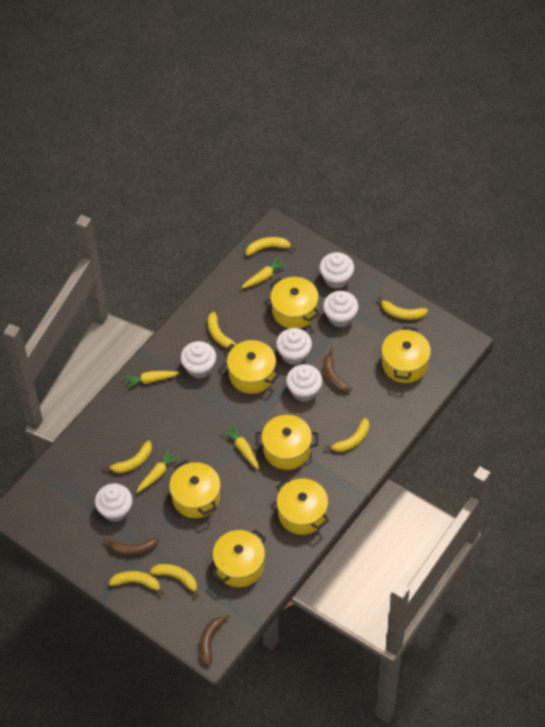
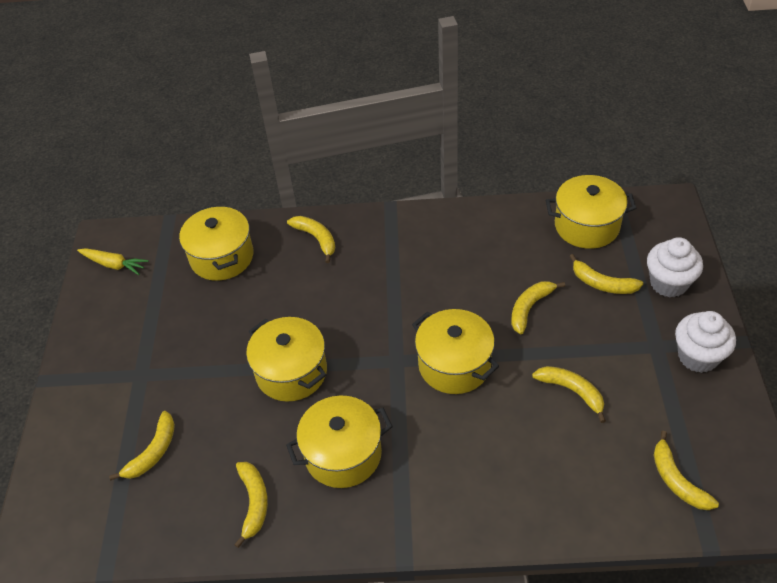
brown banana: [103,537,159,556] [200,614,230,666] [323,349,352,392] = 3 -> none = 0
white cupcake: [95,483,132,522] [181,341,216,378] [276,328,312,365] [286,364,322,402] [319,252,354,289] [323,291,358,328] = 6 -> [647,237,703,298] [675,311,736,373] = 2
yellow carrot: [123,371,179,389] [137,449,180,492] [222,424,259,469] [241,256,288,288] = 4 -> [77,248,149,275] = 1
yellow pot: [169,460,221,518] [211,529,266,587] [223,340,281,394] [255,415,318,470] [270,277,320,329] [276,478,329,535] [382,326,431,383] = 7 -> [179,205,253,281] [246,317,327,402] [286,395,393,488] [412,309,499,394] [546,175,637,249] = 5

